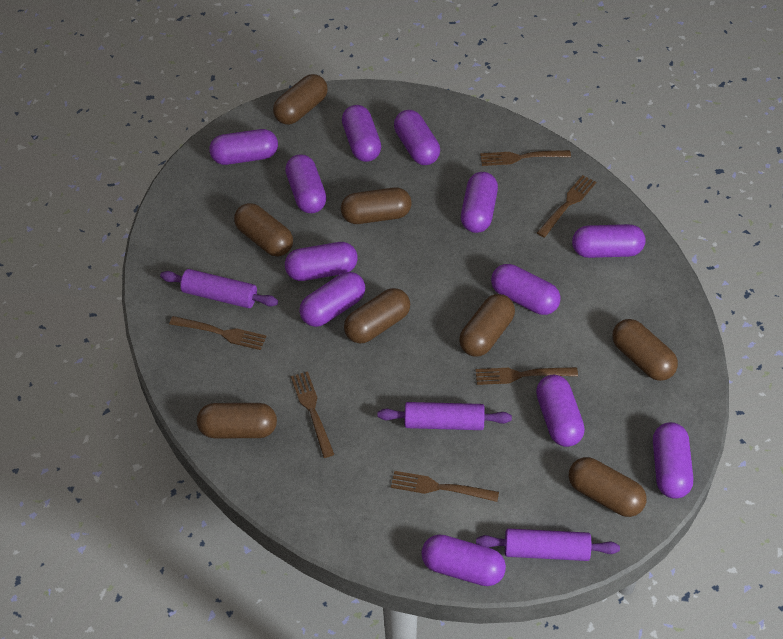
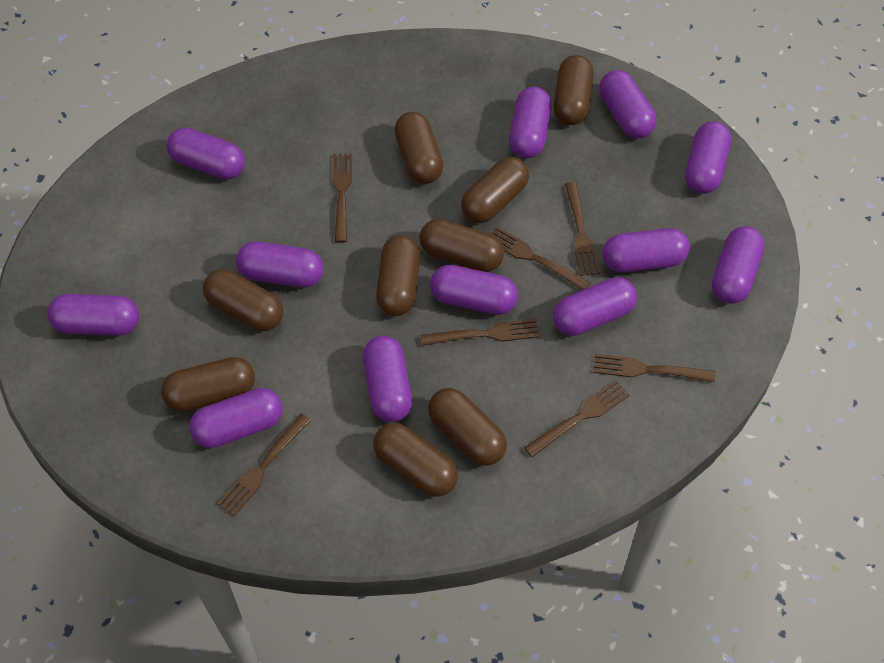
brown capsule: [197,403,277,438] [234,203,293,257] [273,74,328,125] [341,187,411,224] [344,288,410,343] [459,294,515,357] [569,457,647,517] [612,319,678,381] = 8 -> [161,357,255,412] [203,269,283,331] [373,423,458,497] [376,235,420,316] [394,112,443,184] [420,219,504,272] [428,388,507,466] [461,157,529,223] [554,55,594,125] = 9
brown fork: [169,316,267,350] [291,371,334,458] [391,471,499,502] [475,367,578,385] [480,150,571,166] [537,175,596,238] = 6 -> [217,413,311,516] [332,153,352,243] [421,319,540,346] [491,227,590,290] [524,380,630,458] [565,182,600,276] [594,354,715,382] = 7
purple rolling pin: [160,269,278,308] [378,402,512,430] [476,528,620,561] = 3 -> none = 0

